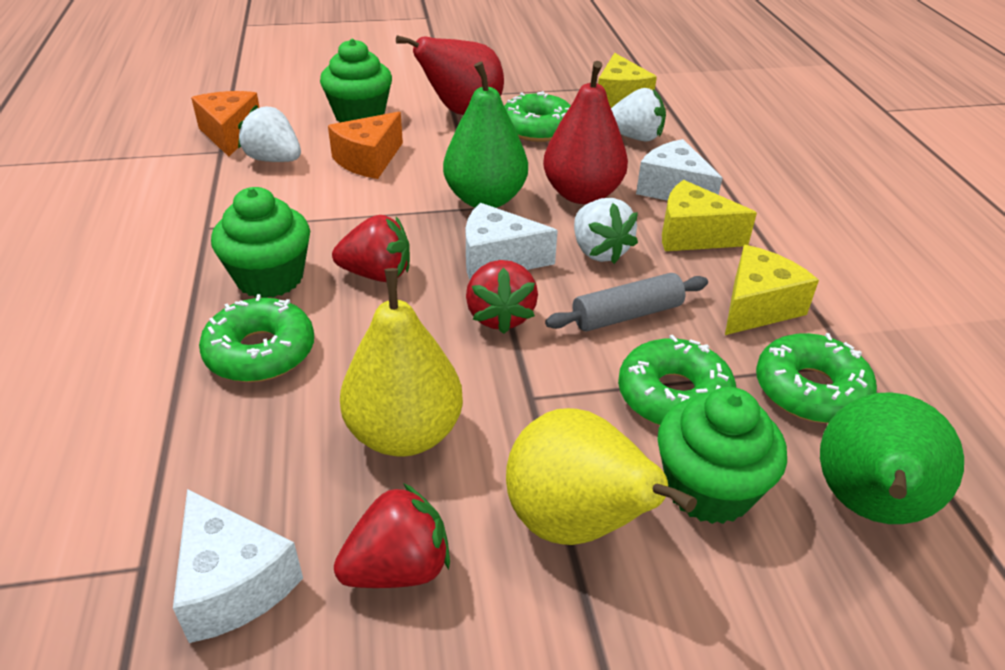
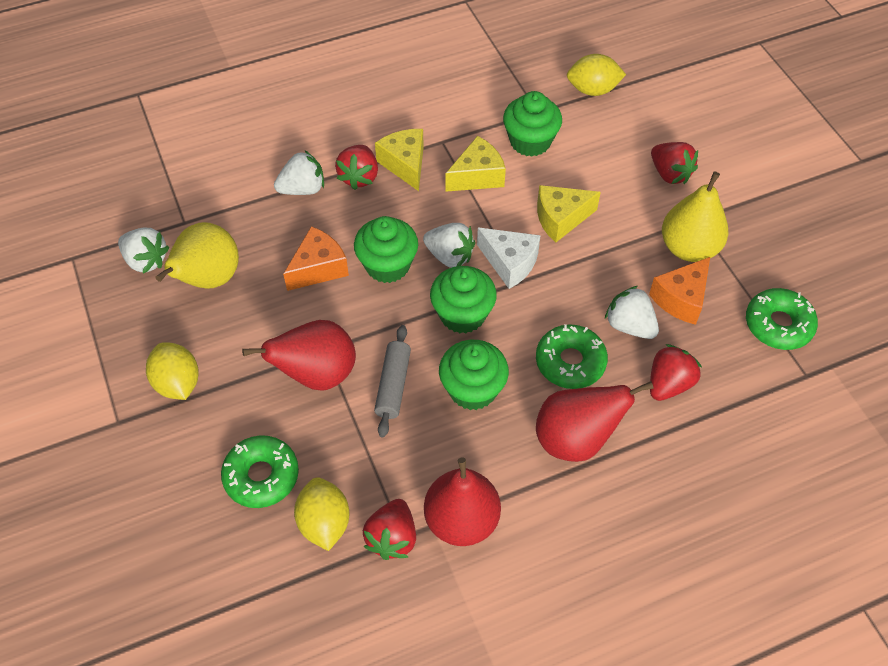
green cupcake: [211,187,310,298] [320,39,392,122] [657,387,787,524] = 3 -> [354,216,418,283] [430,266,497,334] [439,340,509,410] [503,91,562,157] = 4
green donut: [199,294,314,382] [504,91,571,142] [618,335,736,425] [756,333,877,423] = 4 -> [221,435,299,508] [536,324,608,389] [746,288,818,350] = 3
green pear: [443,62,528,208] [820,392,964,524] = 2 -> none = 0
red pear: [396,35,504,115] [543,61,628,204] = 2 -> [242,320,356,391] [424,457,501,546] [536,381,654,462] = 3
red strawberry: [332,215,410,282] [334,483,450,588] [466,260,538,334] = 3 -> [335,145,378,190] [363,499,416,560] [650,344,702,401] [651,142,698,184] = 4
white cheese: [173,489,303,643] [466,203,558,280] [636,139,722,201] = 3 -> [477,227,541,289] = 1
white strawberry: [238,105,301,162] [574,198,638,264] [611,88,666,141] = 3 -> [118,228,170,274] [274,151,324,195] [423,223,475,268] [605,286,659,339] = 4
yellow lemon: none = 0 -> [146,342,199,400] [294,477,349,551] [567,54,626,96] = 3

